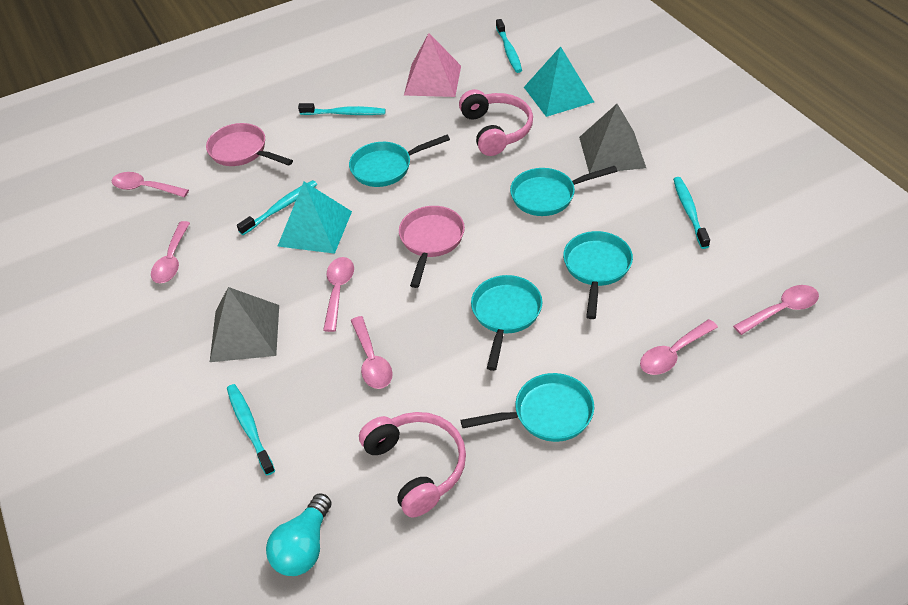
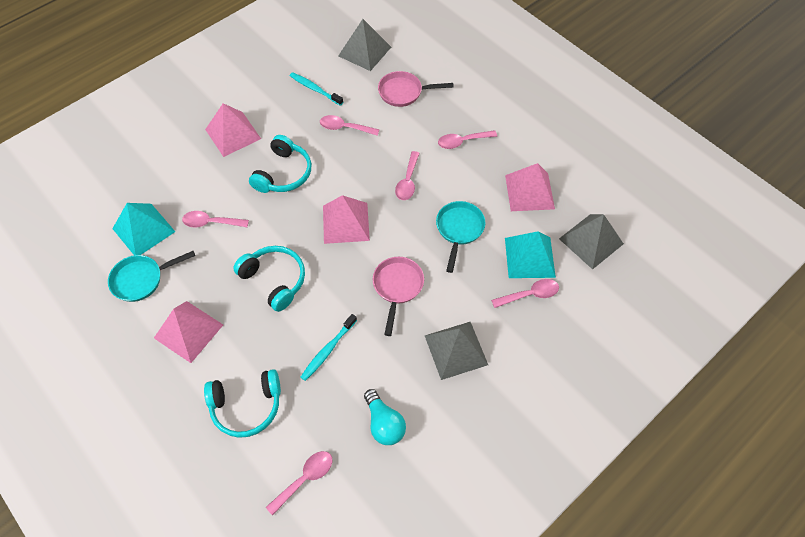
grey pyramid: [210,287,279,362] [579,104,646,173] = 2 -> [338,19,391,71] [425,322,488,380] [559,214,624,269] = 3
pink headphones: [359,412,466,518] [459,89,533,156] = 2 -> none = 0
pink pyramid: [404,33,461,97] = 1 -> [154,301,223,363] [205,103,261,157] [323,195,370,244] [505,163,555,211] = 4
turquoise headphones: none = 0 -> [204,369,281,438] [233,246,305,312] [249,135,312,193] = 3
turquoise pan: [349,135,450,187] [461,373,594,442] [471,275,543,371] [510,166,617,216] [563,231,633,319] = 5 -> [108,251,195,302] [436,201,486,273] = 2
turquoise toothbrush: [227,384,275,475] [237,180,317,235] [298,103,386,115] [496,19,522,73] [673,177,710,249] = 5 -> [290,72,343,106] [300,314,357,381] = 2

